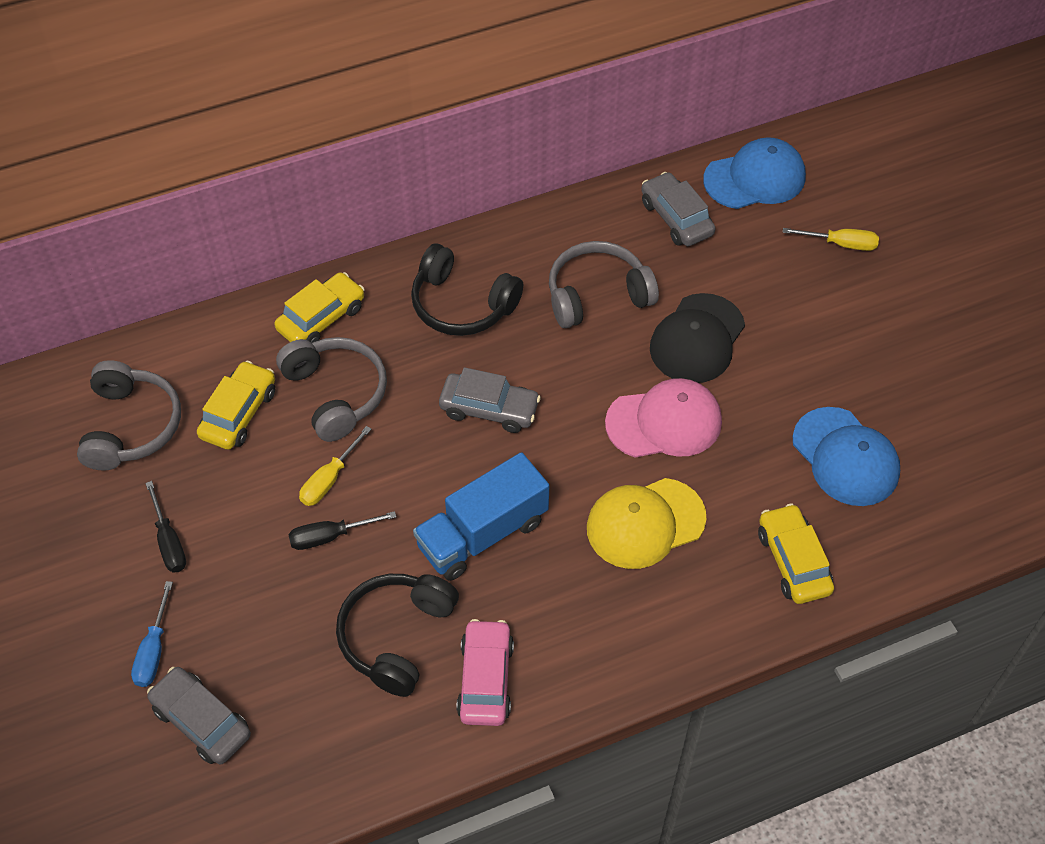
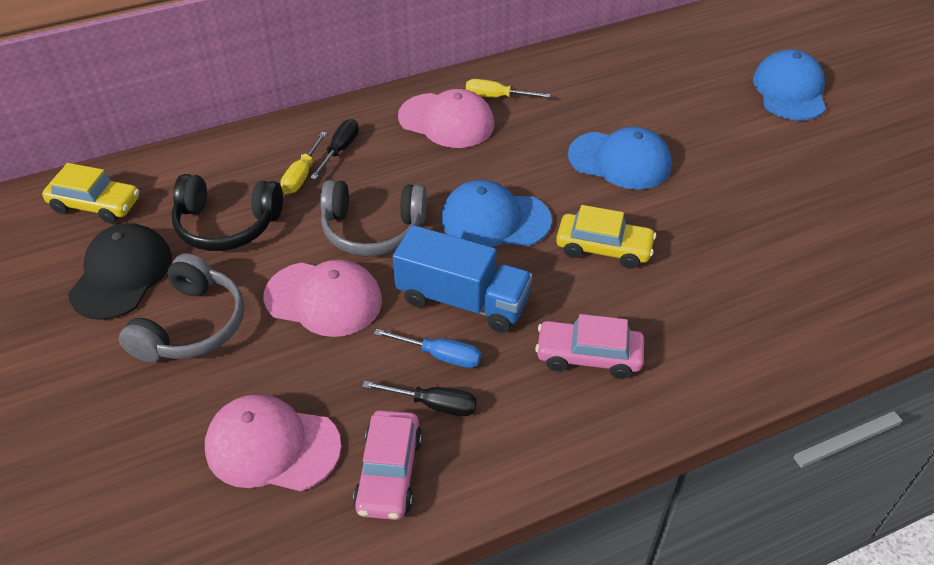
black headphones: [336,574,459,697] [411,244,523,336] = 2 -> [172,174,283,251] = 1
blue cap: [703,137,806,209] [793,407,900,506] = 2 -> [441,180,552,247] [568,127,672,190] [753,49,826,120] = 3
grey car: [147,667,251,765] [439,367,541,433] [641,172,715,246] = 3 -> none = 0
grey headphones: [77,360,181,471] [276,337,387,442] [549,241,659,328] = 3 -> [119,253,244,363] [320,180,427,256] = 2
pink cap: [605,378,722,458] = 1 -> [205,394,341,491] [263,260,382,337] [398,89,494,148] = 3
pink car: [456,619,514,726] = 1 -> [353,410,422,520] [535,314,644,379] = 2
yellow cap: [587,478,707,569] = 1 -> none = 0
yellow car: [197,361,275,450] [274,272,365,343] [758,503,834,604] = 3 -> [42,163,139,223] [556,205,656,269] = 2

